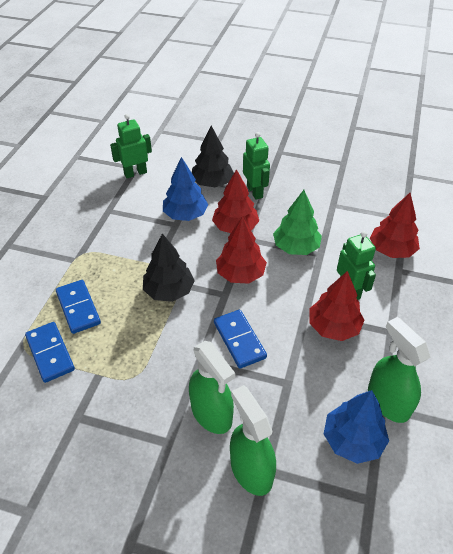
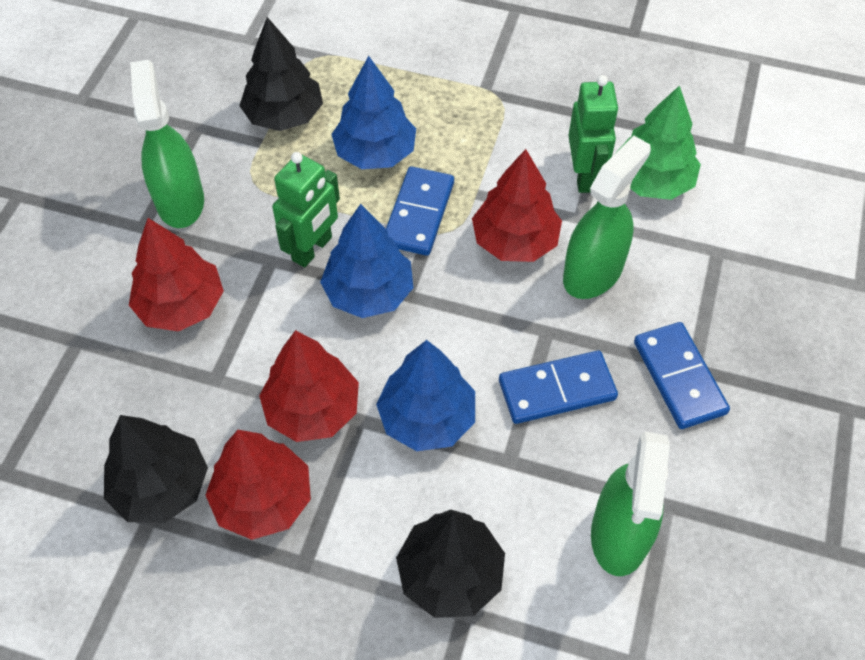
black tree: [143,233,195,302] [192,126,234,187] = 2 -> [104,415,208,523] [239,17,323,131] [396,510,505,618] = 3
blue tree: [163,157,209,221] [324,390,389,464] = 2 -> [320,204,414,318] [331,56,416,169] [376,340,475,451] = 3
green robot: [110,114,152,178] [243,132,270,200] [337,231,376,300] = 3 -> [272,152,340,267] [568,75,619,193] = 2

